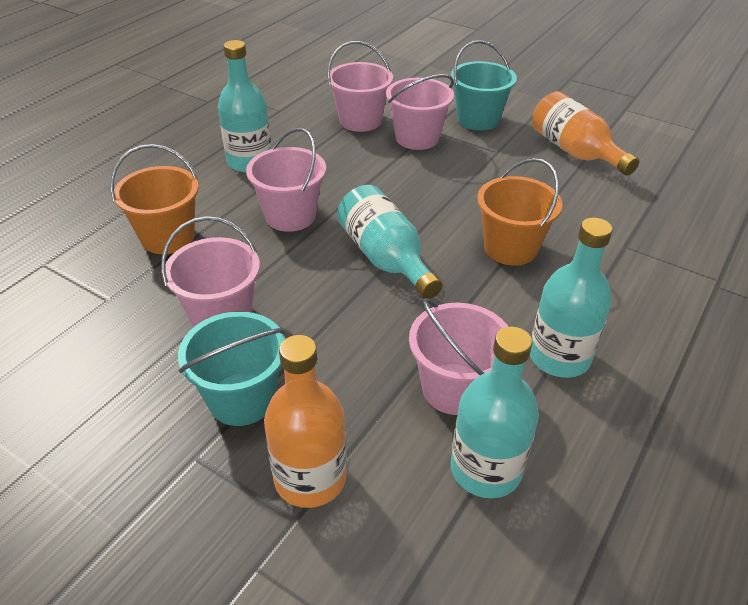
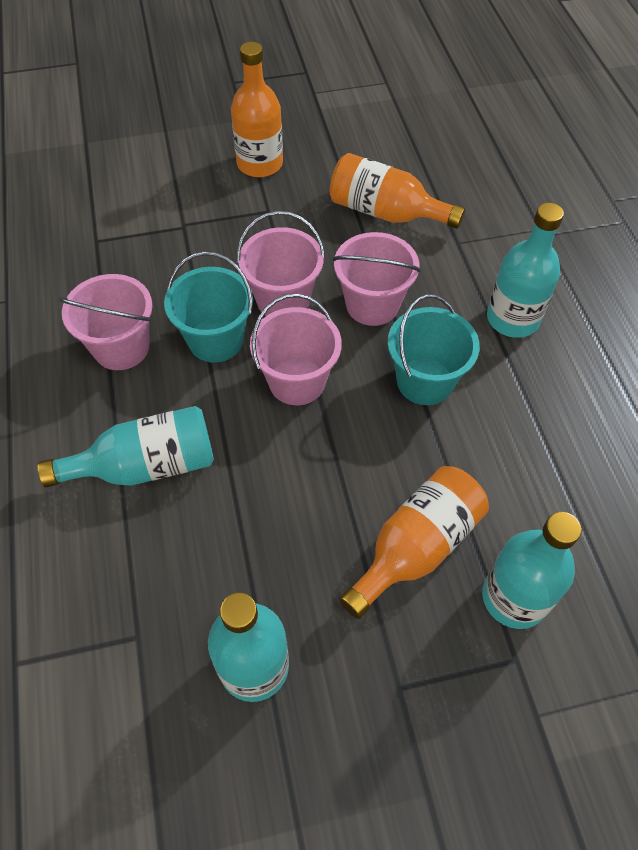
orange bottle: [264,335,347,508] [532,91,639,176] = 2 -> [231,42,283,177] [330,153,465,229] [339,466,489,619] = 3
orange bucket: [110,144,199,254] [477,158,563,266] = 2 -> none = 0
pink bucket: [161,216,260,327] [246,128,326,232] [327,41,393,132] [386,74,454,150] [409,298,508,415] = 5 -> [58,274,152,370] [237,211,325,316] [250,294,342,405] [333,232,421,326] = 4

